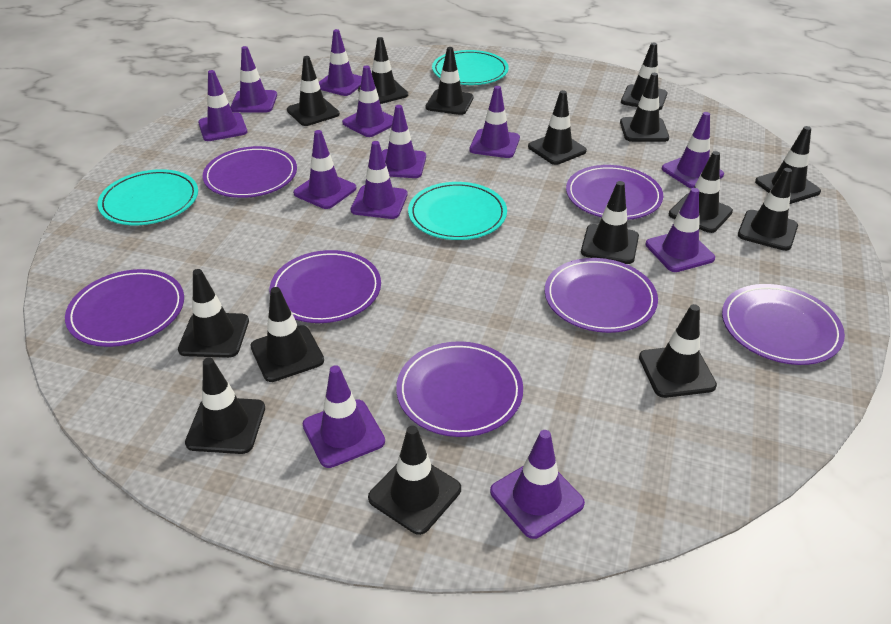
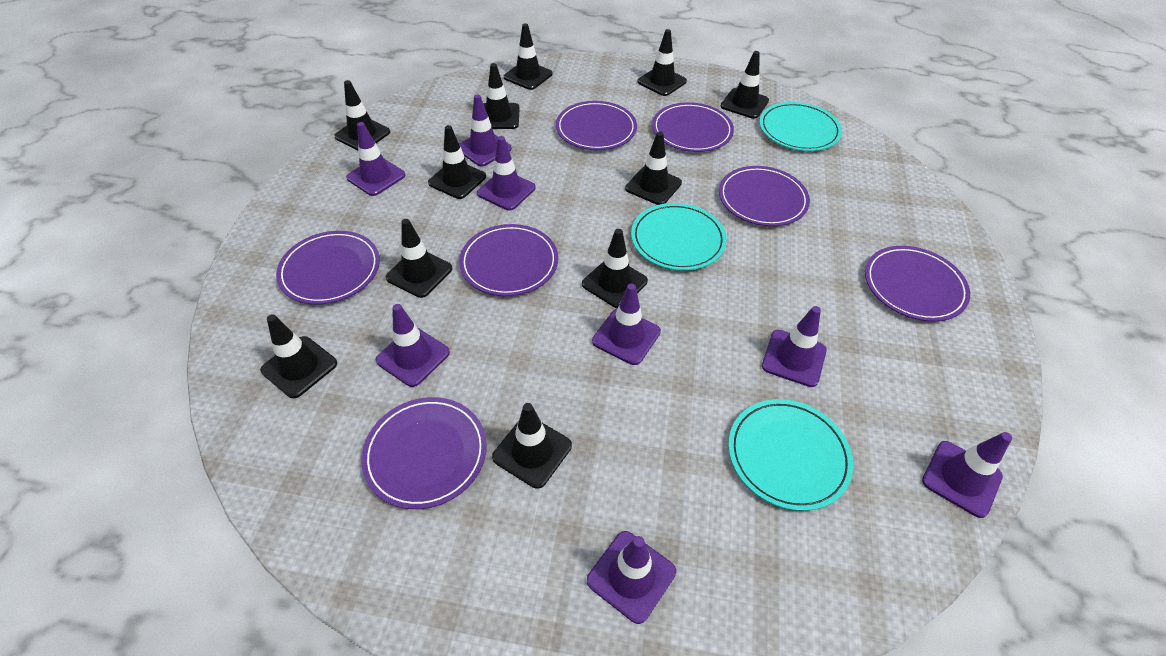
black traffic cone: [178,269,249,358] [185,358,265,454] [250,287,324,382] [287,56,340,126] [358,37,408,104] [368,426,461,535] [426,47,474,115] [528,90,587,165] [581,181,639,264] [620,73,669,142] [621,43,667,110] [639,304,717,398] [669,151,733,233] [738,168,798,251] [755,126,821,204] = 15 -> [260,314,337,398] [334,80,390,150] [386,219,452,298] [428,125,486,199] [483,63,520,129] [492,403,572,489] [504,23,552,90] [582,229,648,308] [625,132,682,205] [638,29,687,96] [721,51,769,119] = 11
purple traffic cone: [198,70,247,141] [230,46,277,113] [293,130,356,209] [303,365,385,468] [319,29,362,96] [342,65,393,137] [351,141,408,219] [382,105,426,178] [469,86,520,158] [490,430,585,539] [646,188,715,272] [662,112,724,188] = 12 -> [346,122,406,196] [375,304,450,387] [459,94,512,167] [477,136,536,210] [587,531,676,624] [592,283,661,365] [762,306,827,387] [922,432,1012,518] = 8

